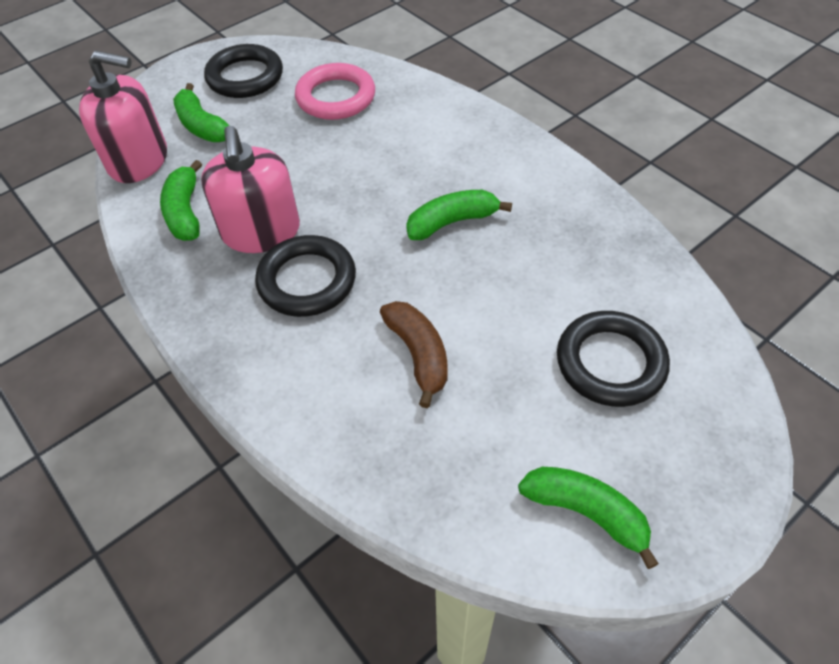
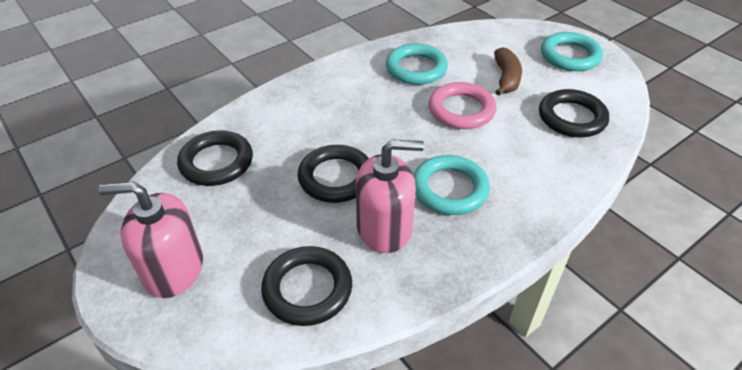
black ring: [204,44,283,98] [255,235,356,317] [557,311,670,407] = 3 -> [177,131,253,186] [261,246,352,326] [298,145,369,203] [539,89,609,138] = 4
green banana: [160,160,202,241] [173,83,229,142] [406,190,512,240] [518,467,659,569] = 4 -> none = 0
turquoise ring: none = 0 -> [386,44,448,85] [414,155,490,215] [541,32,603,71] = 3

